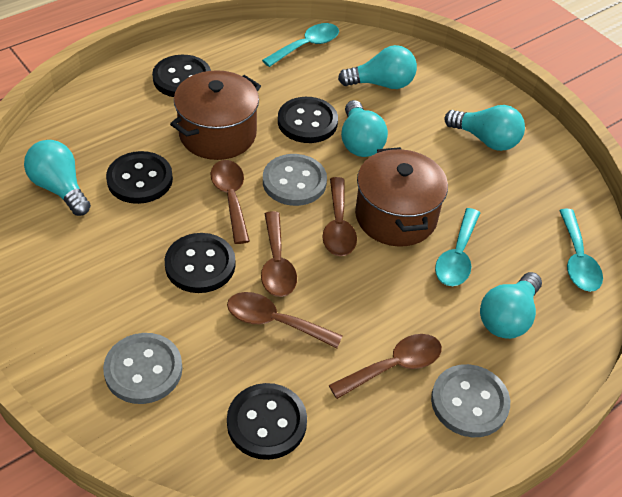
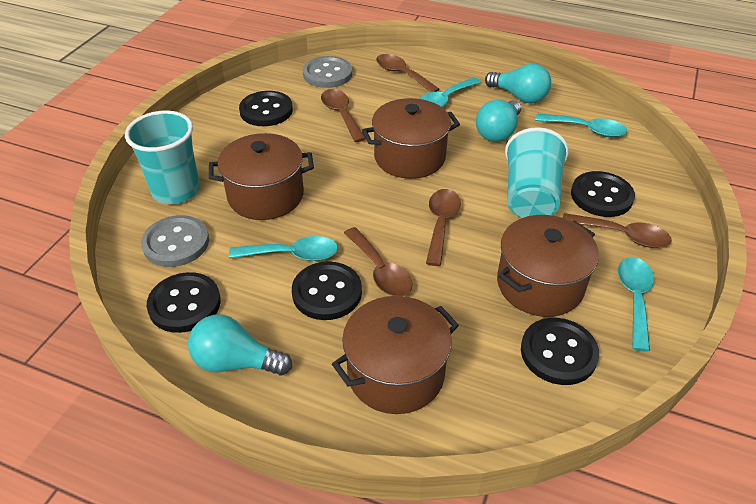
brown pot: [170,70,261,160] [355,147,448,246] = 2 -> [209,133,314,220] [332,296,459,414] [362,98,460,179] [497,215,599,317] = 4
grey button: [103,333,182,404] [263,154,327,206] [431,364,510,437] = 3 -> [141,215,209,267] [303,56,352,88] = 2
turquoise cup: none = 0 -> [125,111,200,204] [505,127,569,218] = 2
turquoise light bulb: [24,140,91,216] [338,45,417,89] [341,100,388,157] [444,105,525,151] [480,272,542,339] = 5 -> [188,315,292,375] [476,100,521,142] [485,63,551,103] = 3
turquoise spoon: [262,23,339,67] [435,208,480,286] [559,209,603,292] = 3 -> [229,236,338,261] [419,77,481,107] [535,114,627,137] [618,257,654,352] = 4

